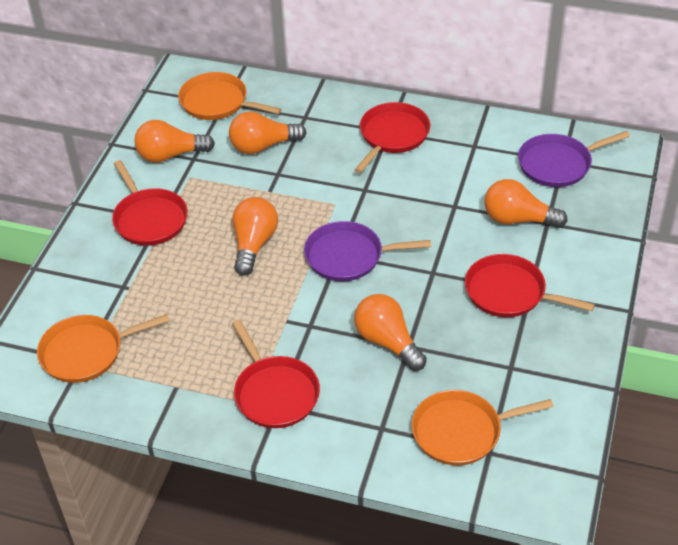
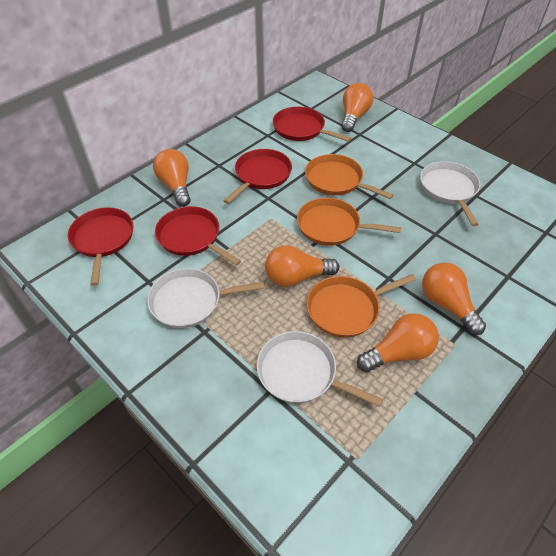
purple pan: [304,221,431,281] [518,131,630,187] = 2 -> none = 0
white pan: none = 0 -> [147,268,264,328] [257,331,383,407] [420,161,480,226] = 3

